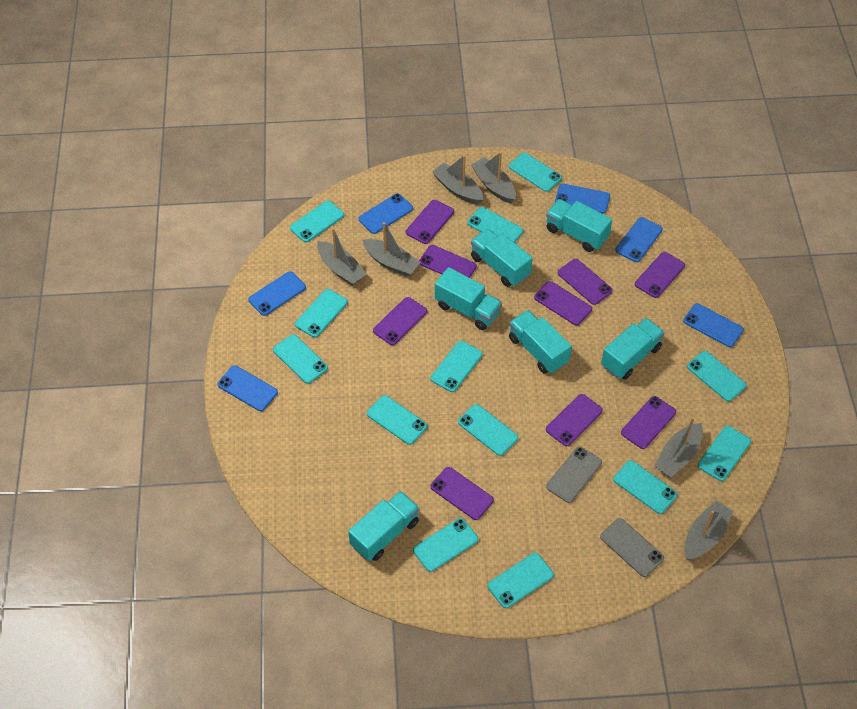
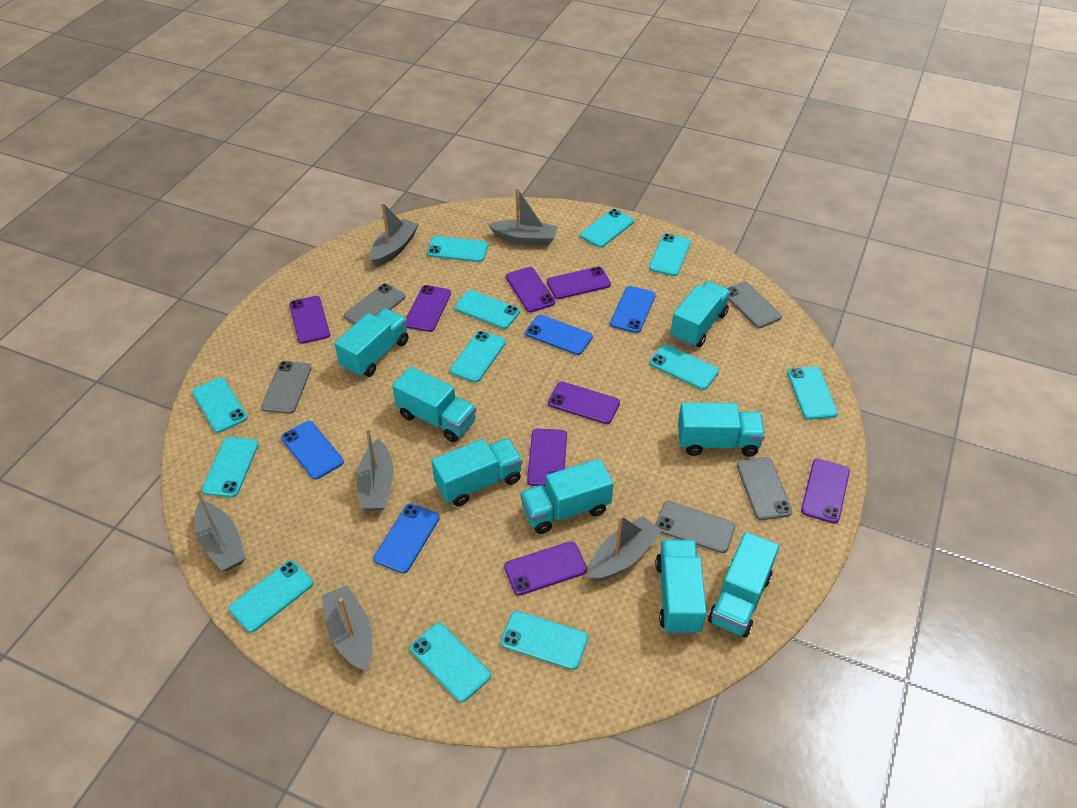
blue phone: [217,365,278,411] [248,271,306,316] [359,193,413,234] [555,184,610,214] [615,217,663,262] [683,303,744,347] = 6 -> [281,421,344,479] [373,503,440,573] [525,315,593,355] [610,286,656,333] = 4
grey phone: [546,446,602,503] [600,518,664,577] = 2 -> [261,361,312,414] [344,284,406,325] [655,501,735,553] [727,282,782,328] [737,457,792,520] = 5
purple phone: [373,297,427,345] [406,200,454,244] [419,245,477,278] [430,467,494,520] [534,281,592,325] [546,394,603,446] [558,259,613,305] [621,396,676,449] [635,252,685,298] = 9 -> [289,296,330,344] [406,285,451,332] [504,541,587,596] [506,267,555,312] [527,428,567,487] [547,267,611,299] [548,382,620,424] [801,459,850,524] = 8
turquoise phone: [273,334,328,384] [290,200,344,242] [295,289,348,338] [367,395,427,445] [413,518,478,572] [431,341,483,392] [458,404,518,456] [468,207,524,243] [488,553,554,608] [509,152,562,192] [613,460,677,514] [687,351,747,401] [698,426,751,481] = 13 -> [192,378,248,433] [202,437,259,497] [229,560,313,632] [410,623,491,702] [427,236,488,262] [450,331,506,382] [455,290,520,329] [500,611,588,670] [580,209,634,248] [649,234,691,276] [649,344,719,390] [787,366,838,420] = 12
turquoise truck: [348,491,419,561] [435,267,502,330] [471,229,533,287] [509,310,572,374] [546,199,612,252] [601,318,665,379] = 6 -> [334,308,409,377] [392,367,476,442] [431,438,522,506] [520,459,613,534] [655,539,707,634] [671,281,731,347] [678,403,765,457] [708,532,779,637] = 8

